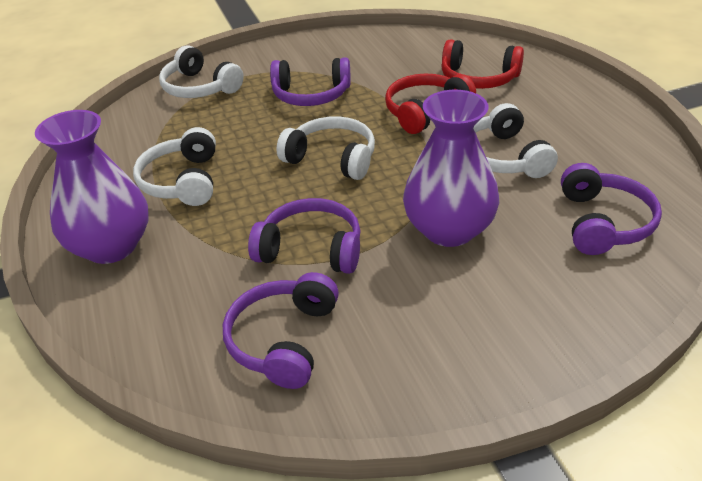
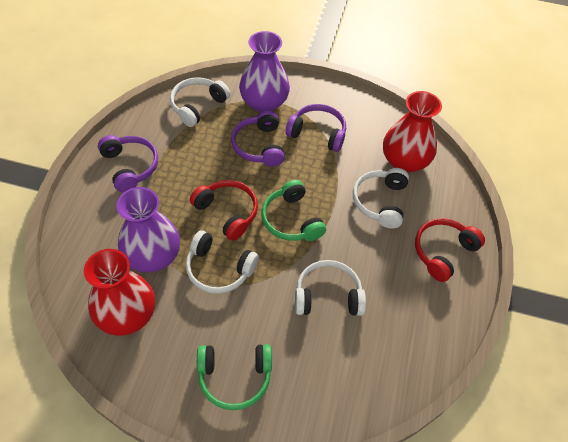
green headphones: none = 0 -> [197,344,272,410] [262,180,326,241] = 2
purple headphones: [223,272,339,389] [248,198,361,274] [270,58,351,106] [561,163,662,255] = 4 -> [98,135,158,192] [231,110,285,167] [286,104,346,152] = 3
red vase: none = 0 -> [84,249,155,336] [383,91,442,173] = 2

